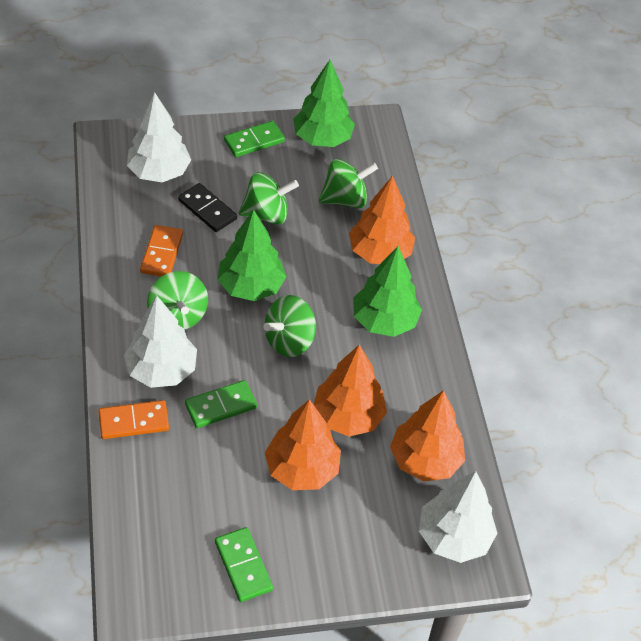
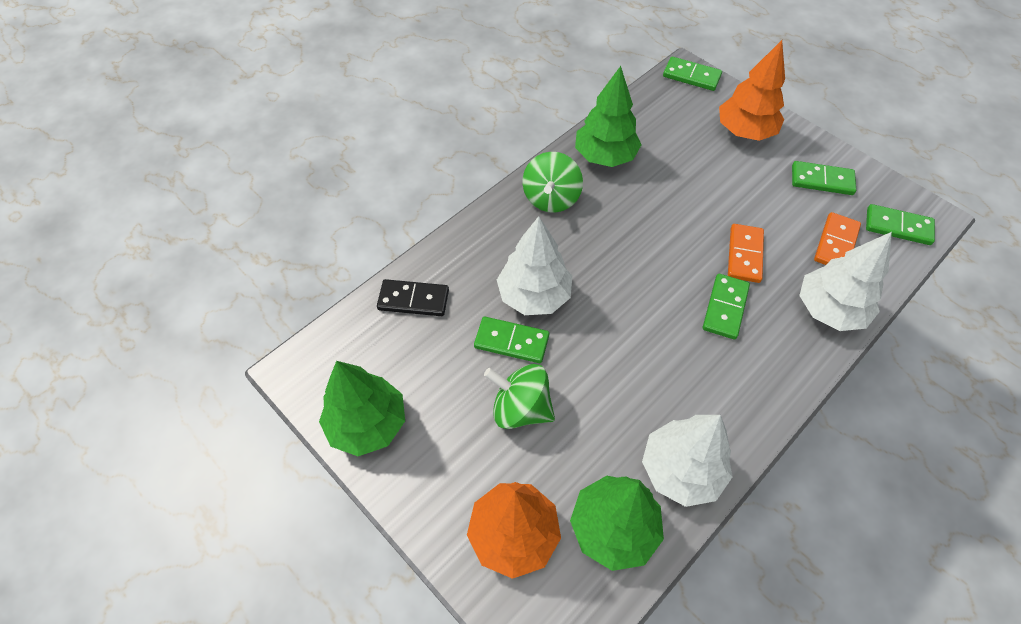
green domino: [185,380,257,428] [215,527,273,602] [224,121,285,157] = 3 -> [474,317,549,363] [663,57,722,91] [703,274,750,340] [792,161,856,195] [866,204,935,245] = 5
green spinning top: [147,271,208,330] [239,172,299,225] [263,295,316,357] [319,159,378,208] = 4 -> [484,364,555,429] [523,152,583,213] = 2
orange tree: [265,399,341,490] [313,344,387,437] [349,175,415,264] [390,390,465,481] = 4 -> [467,482,561,579] [719,40,785,141] = 2

